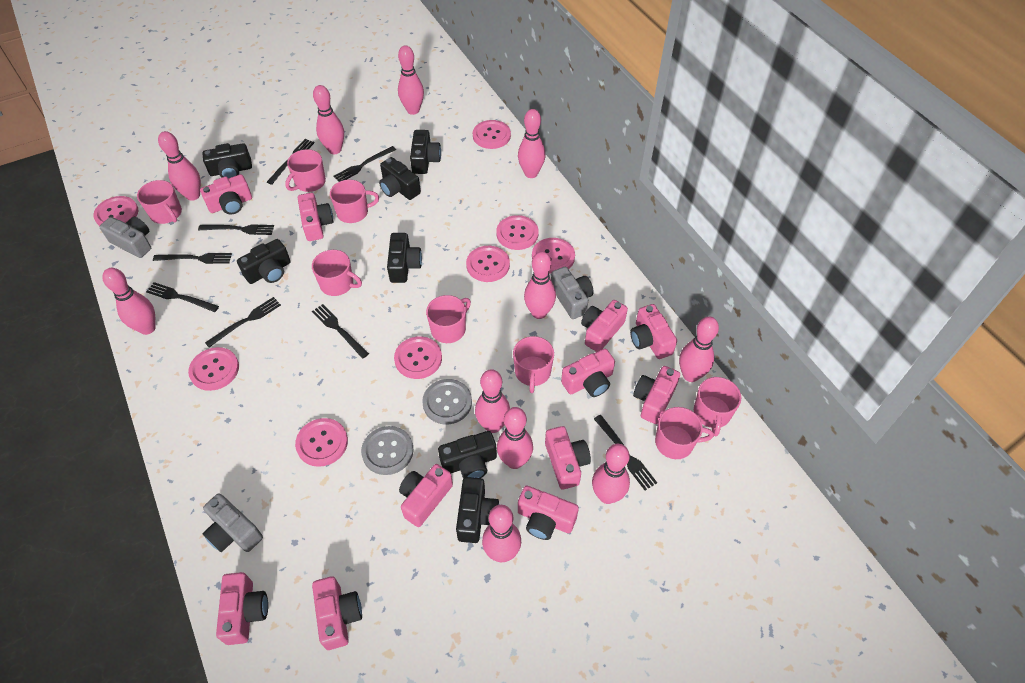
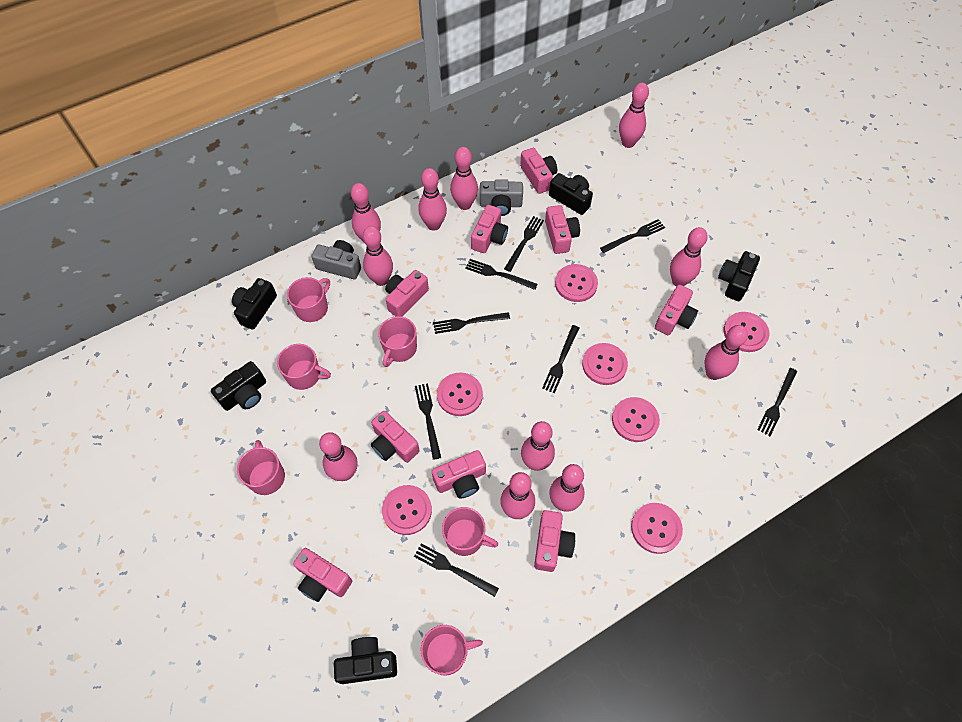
black camera: [203,143,252,178] [237,239,291,284] [379,157,421,200] [387,233,422,283] [410,130,441,174] [438,431,497,479] [456,477,499,543] = 7 -> [211,361,266,411] [232,278,277,330] [334,637,397,684] [549,173,593,215] [718,251,760,301] = 5
grey button: [361,426,414,475] [422,379,472,425] = 2 -> none = 0
grey camera: [99,217,151,258] [203,493,263,552] [551,267,594,319] = 3 -> [311,240,361,279] [480,179,523,216] = 2
pink button: [93,196,139,226] [188,347,239,391] [295,418,348,467] [394,336,442,379] [466,246,510,282] [473,120,511,149] [496,215,539,250] [532,238,575,273] = 8 -> [382,485,432,535] [437,373,483,416] [555,264,598,302] [582,343,628,385] [612,397,660,442] [631,503,683,554] [724,312,769,352] = 7
pink camera: [200,174,252,214] [216,572,268,645] [298,193,333,241] [312,576,362,650] [399,464,453,527] [518,486,579,540] [545,426,591,490] [561,349,615,397] [581,300,628,352] [630,304,677,359] [633,366,680,424] = 11 -> [293,548,352,602] [371,411,420,463] [385,270,429,317] [432,450,486,499] [471,205,508,253] [520,148,557,194] [534,510,575,572] [545,205,580,254] [655,285,698,335] = 9
pink mug: [137,180,182,224] [285,149,326,192] [312,250,362,296] [330,180,379,223] [426,295,471,343] [513,336,554,393] [655,407,714,459] [694,377,741,436] = 8 -> [237,440,285,495] [277,344,331,390] [287,277,330,322] [378,316,417,367] [421,625,483,676] [442,507,498,556] = 6

